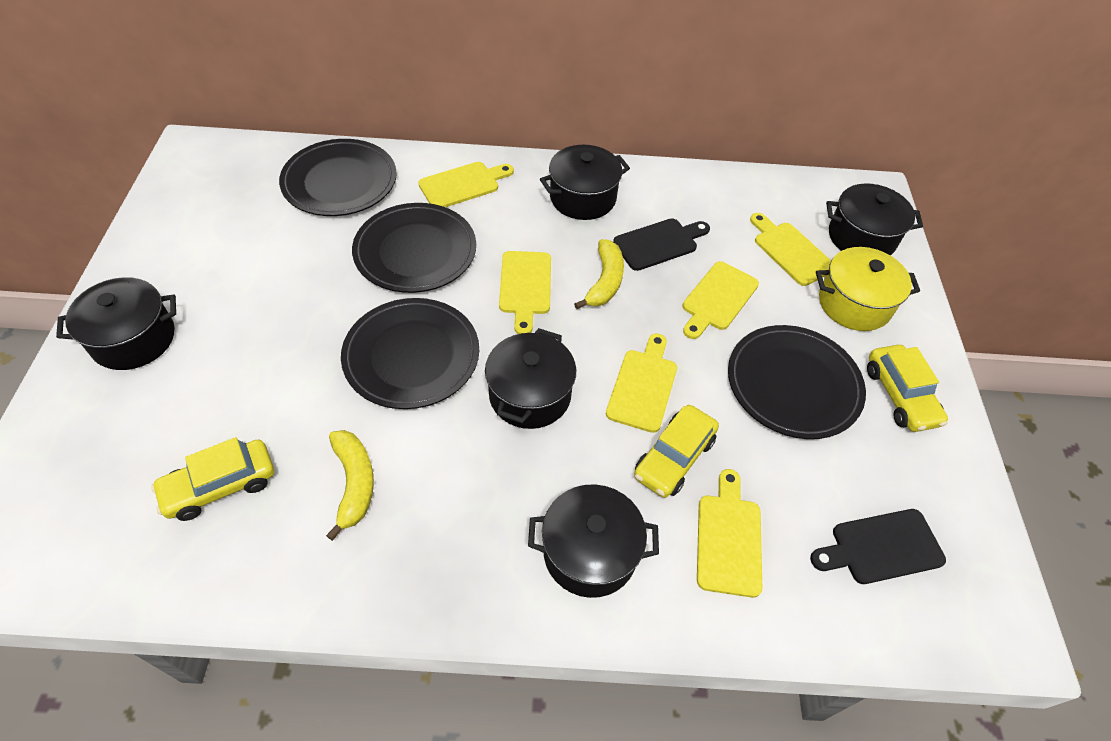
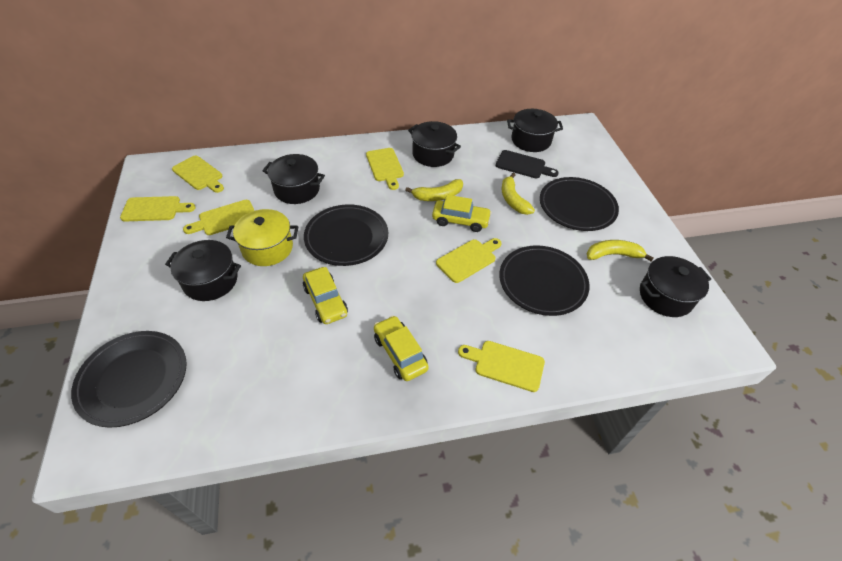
black cutting board: [613,218,710,271] [810,509,946,584] = 2 -> [496,150,559,178] = 1
yellow banana: [326,430,374,541] [574,239,624,309] = 2 -> [405,179,463,201] [501,173,535,215] [587,240,653,261] = 3

